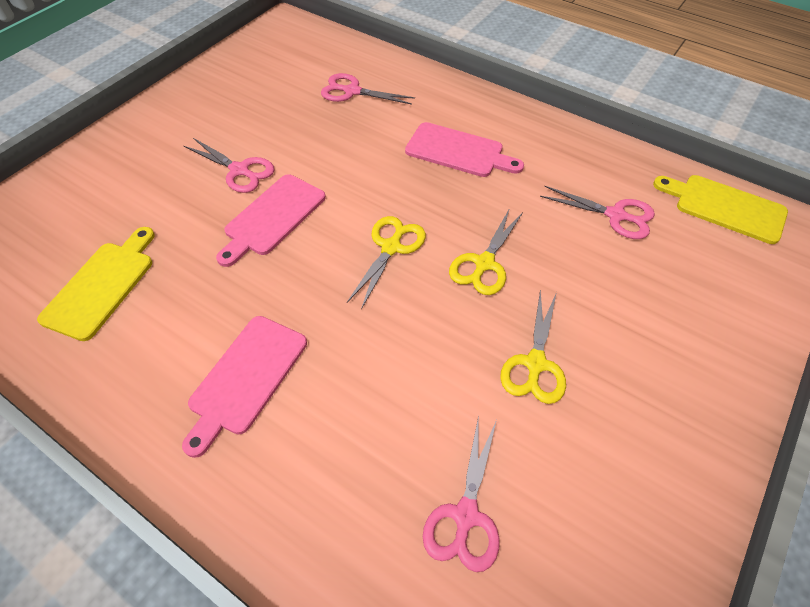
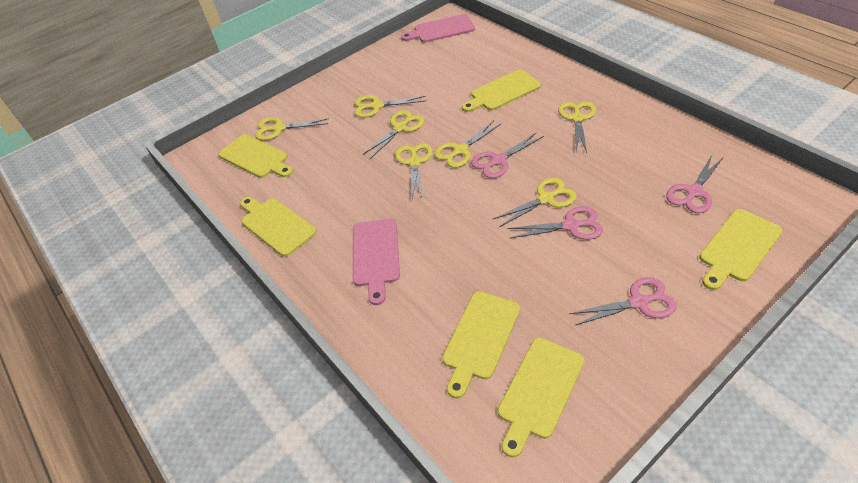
pink cutting board: [182,316,307,458] [216,174,326,267] [405,122,524,177] = 3 -> [353,219,400,305] [401,14,475,43] = 2
yellow cutting board: [37,227,155,341] [653,175,788,244] = 2 -> [219,134,293,178] [240,197,317,257] [442,291,520,398] [462,70,541,112] [498,338,584,458] [699,209,783,290] = 6
yellow scissors: [347,216,426,309] [449,208,523,295] [500,289,566,404] = 3 -> [255,117,329,140] [354,95,426,118] [362,110,424,159] [395,143,432,199] [434,121,501,168] [492,178,577,227] [558,102,596,153] = 7

